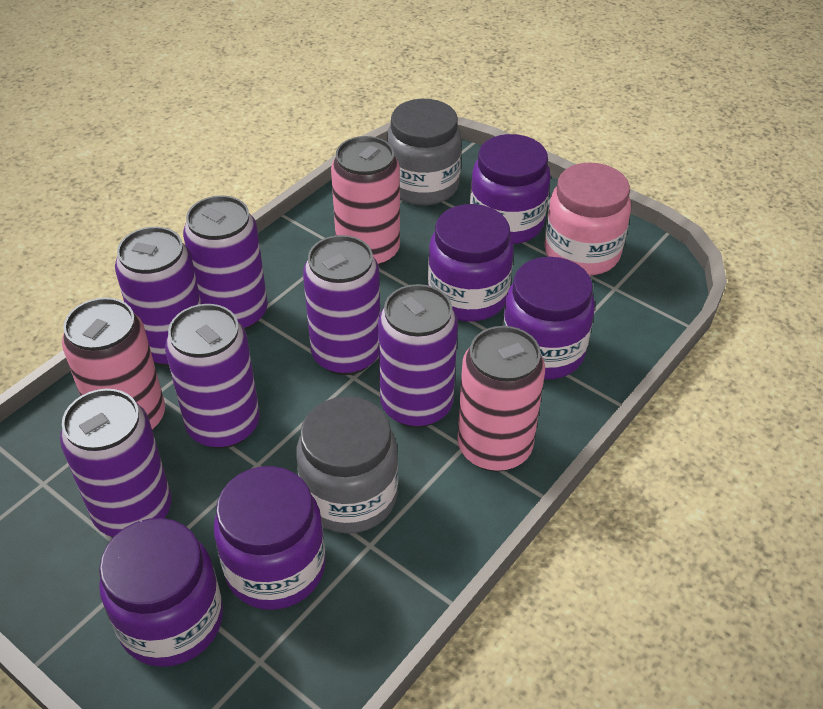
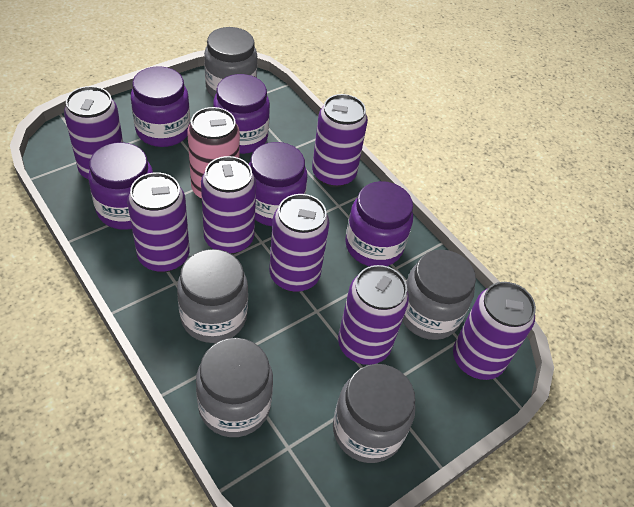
grey jar: [296,396,398,534] [387,99,462,205] = 2 -> [177,249,248,343] [196,338,273,437] [204,27,257,97] [333,364,415,463] [402,249,476,340] = 5
pink can: [62,298,165,431] [331,136,400,267] [457,326,545,472] = 3 -> [187,107,240,199] = 1
pink jar: [544,162,631,276] = 1 -> none = 0
purple can: [60,389,171,537] [115,227,201,366] [165,304,260,448] [183,195,268,330] [303,235,380,375] [378,284,458,428] = 6 -> [64,86,123,179] [127,172,189,272] [201,156,256,254] [269,194,329,292] [312,94,368,187] [338,265,409,365] [453,282,536,380] = 7

